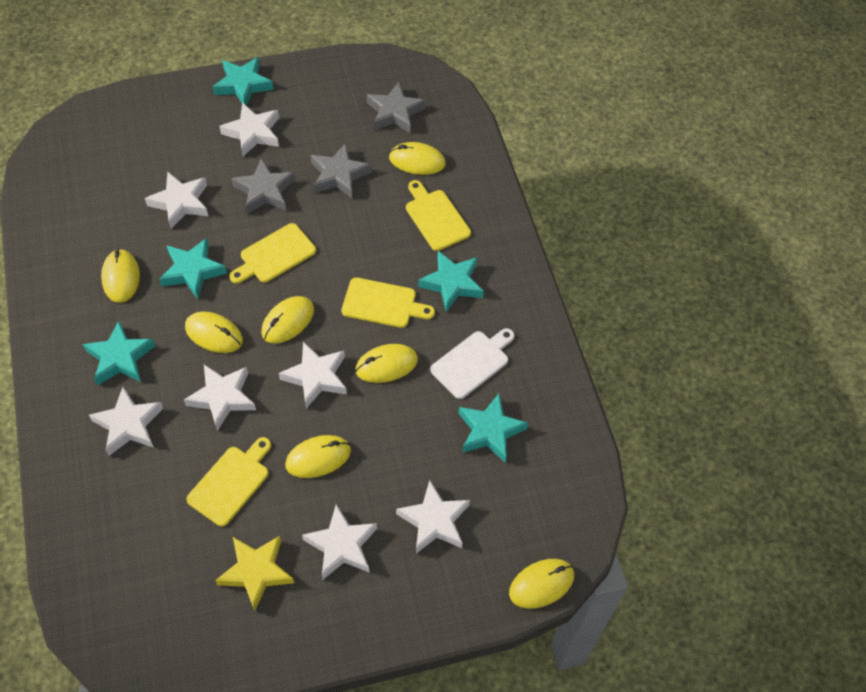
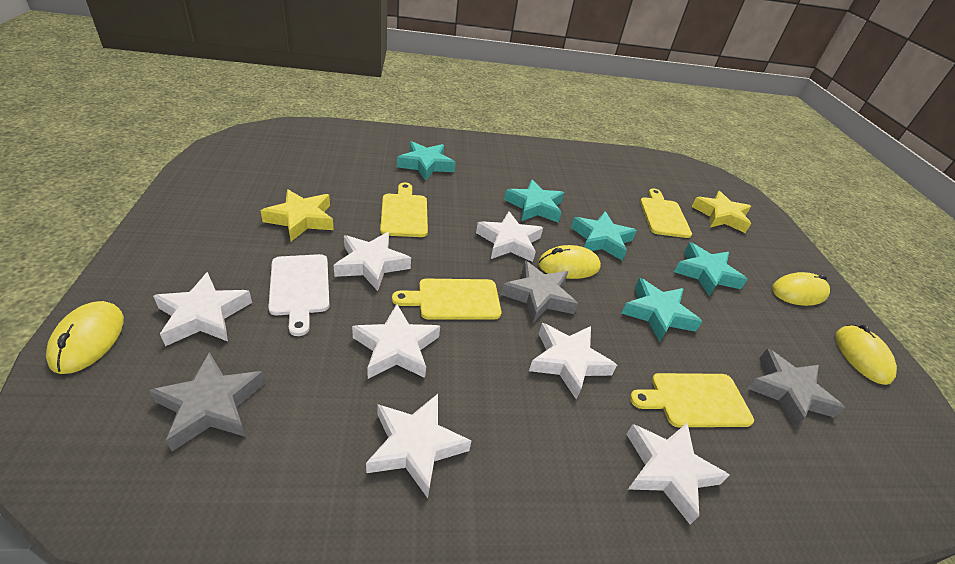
yellow mouse: [101,249,140,303] [185,311,243,353] [261,296,314,344] [285,435,351,478] [355,344,418,383] [389,142,446,175] [509,559,574,609] = 7 -> [46,301,124,374] [538,245,601,279] [772,272,830,306] [836,325,897,385] = 4
yellow star: [215,536,294,611] = 1 -> [260,189,334,241] [692,191,751,233] = 2

